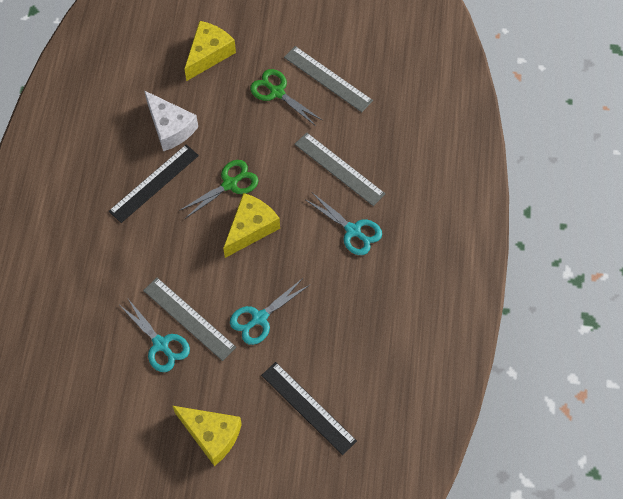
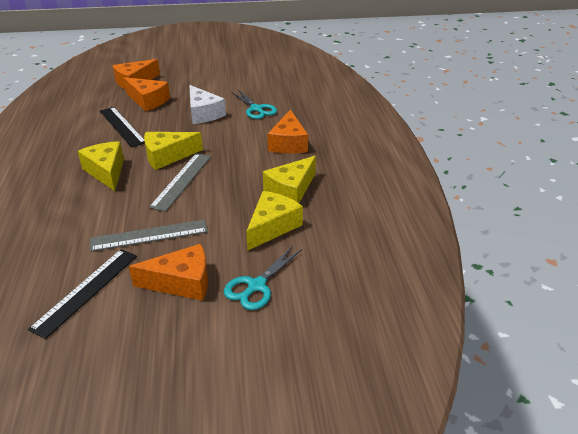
green scissors: [179,160,259,219] [250,69,322,126] = 2 -> none = 0
grey ruler: [143,278,236,361] [284,46,373,112] [295,132,385,206] = 3 -> [90,219,208,252] [149,153,211,212] = 2
orange cheese: none = 0 -> [113,59,160,90] [124,77,170,111] [129,244,208,301] [268,110,308,153] = 4
turquoise scissors: [120,299,190,372] [230,278,310,345] [306,193,382,255] = 3 -> [224,246,302,310] [231,90,277,119] = 2
yellow cheese: [173,406,242,466] [184,21,236,81] [223,193,280,258] = 3 -> [78,141,124,191] [144,132,203,170] [246,191,303,251] [263,156,316,203] = 4

